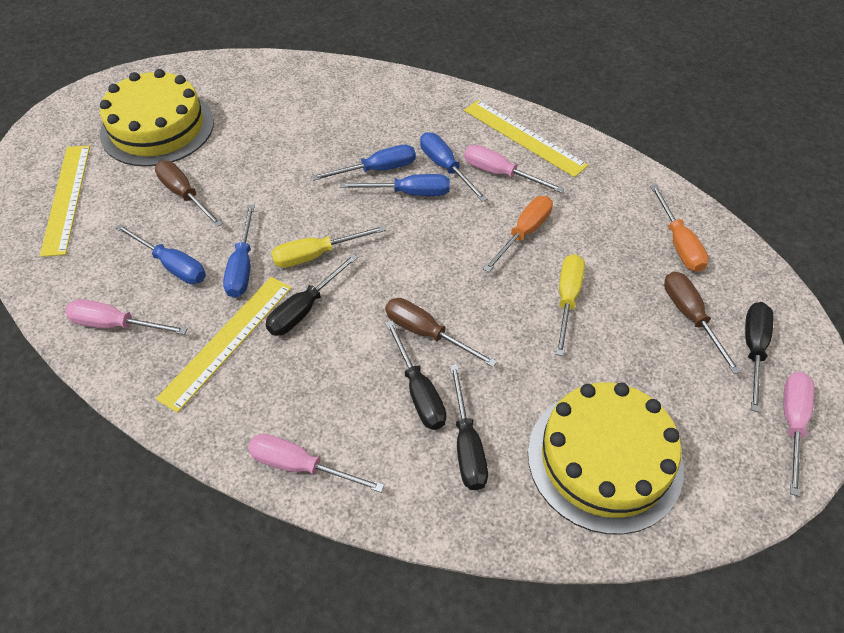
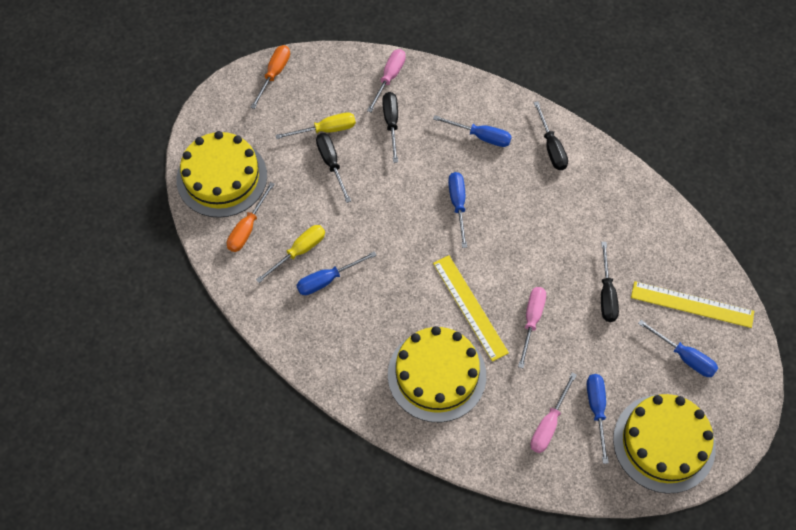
brown screwdriver: [155,161,223,227] [385,298,497,367] [664,271,741,374] = 3 -> none = 0
pink screwdriver: [65,299,188,335] [248,434,384,493] [464,145,564,193] [784,372,815,496] = 4 -> [367,49,406,112] [518,287,546,368] [530,372,577,453] = 3
yellow cake: [100,69,214,167] [528,382,684,535] = 2 -> [176,131,267,218] [388,326,486,422] [613,394,716,494] = 3
yellow ruler: [40,145,90,257] [156,277,292,413] [464,100,588,177] = 3 -> [433,255,509,362] [631,281,754,328] = 2

